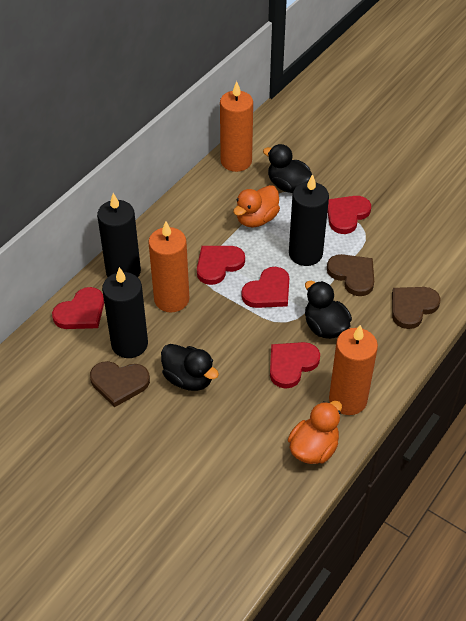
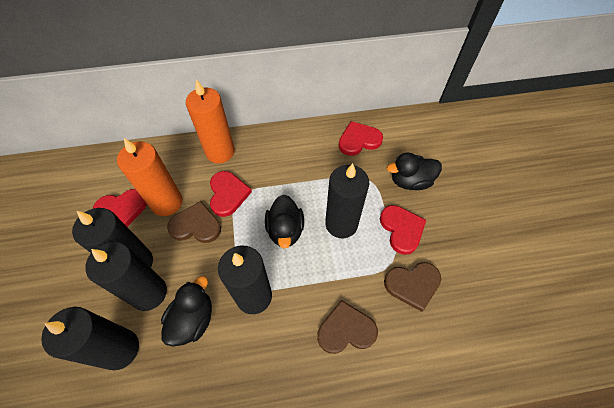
black candle: [97,193,141,277] [102,267,148,358] [289,174,329,266] = 3 -> [41,307,139,370] [72,208,153,268] [85,242,167,311] [218,246,272,314] [325,163,369,238] = 5
orange candle: [148,221,189,312] [220,81,253,172] [329,325,378,415] = 3 -> [117,138,183,216] [186,79,235,163] = 2
orange duck: [233,185,280,228] [288,401,342,464] = 2 -> none = 0
red heart: [52,287,104,329] [197,246,245,285] [241,267,289,308] [270,342,320,389] [328,196,371,234] = 5 -> [93,189,147,227] [210,171,252,217] [338,121,383,156] [380,205,426,255] = 4

